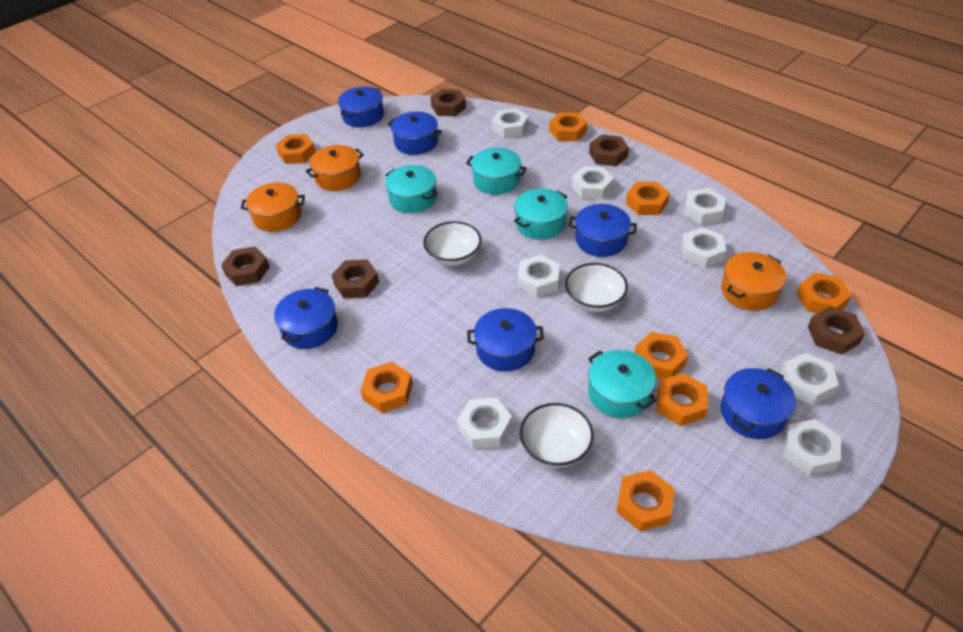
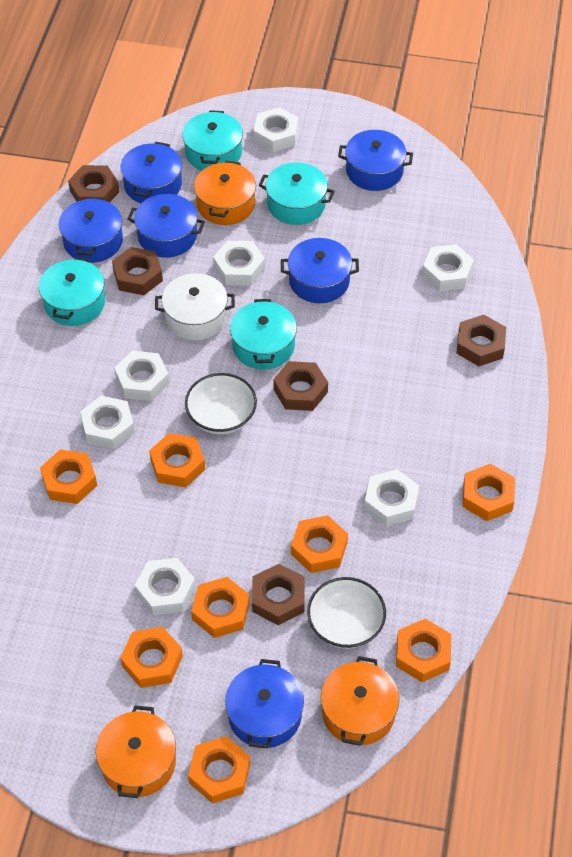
white bowl: [423,221,481,266] [520,403,594,468] [565,263,628,312] = 3 -> [185,373,257,435] [307,577,386,649] = 2
white nut: [457,398,512,449] [492,108,529,138] [518,255,560,297] [572,166,614,199] [681,227,726,268] [683,188,726,225] [781,353,839,405] [783,419,841,476] = 8 -> [80,396,135,449] [114,351,169,401] [135,558,195,615] [213,241,265,285] [254,107,299,152] [364,469,419,526] [422,244,474,291] = 7
white pot: none = 0 -> [155,273,235,340] = 1

